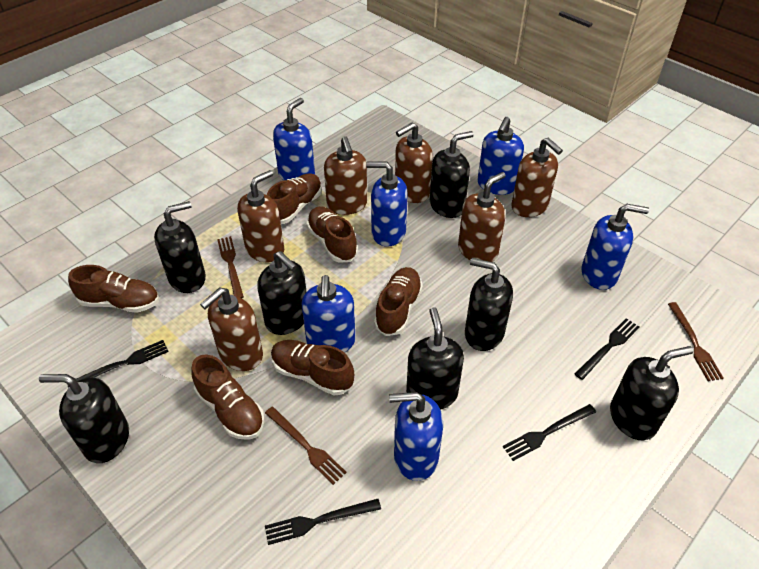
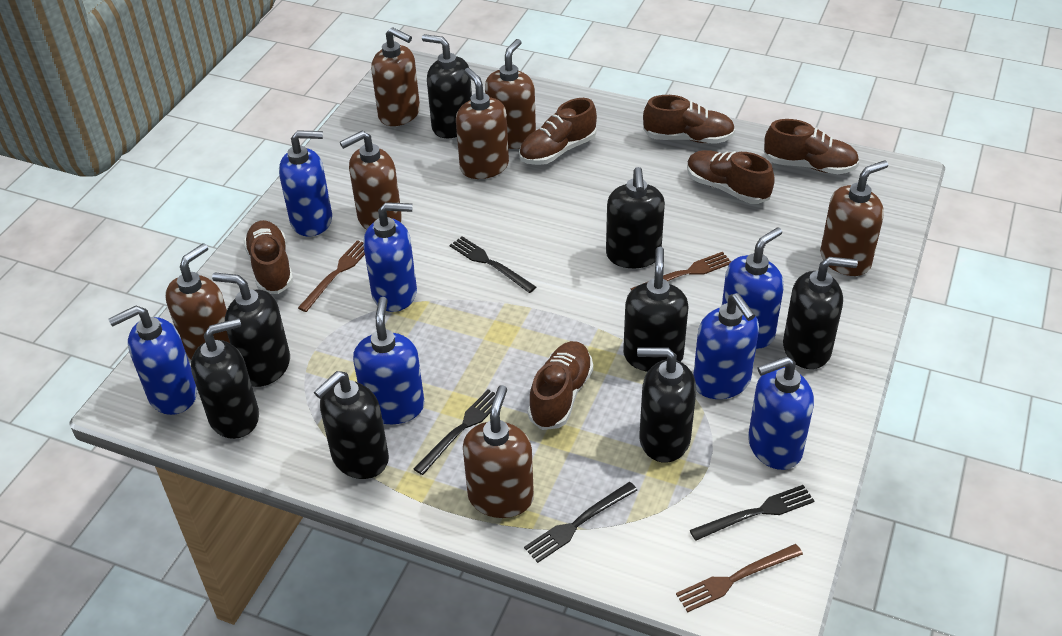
black soap dispenser: [39,374,129,463] [154,201,206,293] [257,251,307,335] [406,307,464,410] [430,131,474,218] [465,258,513,351] [610,346,693,440] = 7 -> [191,318,259,439] [212,273,290,387] [314,371,389,479] [422,34,472,138] [606,167,665,268] [623,247,688,372] [637,347,696,463] [783,257,858,369] = 8
blue soap dispenser: [273,98,315,181] [301,275,356,353] [366,161,408,247] [389,392,443,481] [477,117,524,195] [582,204,649,290] = 6 -> [108,306,197,415] [279,130,332,237] [353,297,425,424] [363,202,417,312] [693,293,759,399] [722,227,784,349] [748,356,814,470] = 7
brown soap dispenser: [200,287,263,371] [237,170,284,262] [324,136,367,215] [395,123,433,203] [458,172,506,262] [511,138,563,217] = 6 -> [165,243,230,360] [340,131,402,230] [371,27,420,126] [456,68,509,179] [463,385,534,518] [485,39,536,149] [820,160,888,276] = 7

